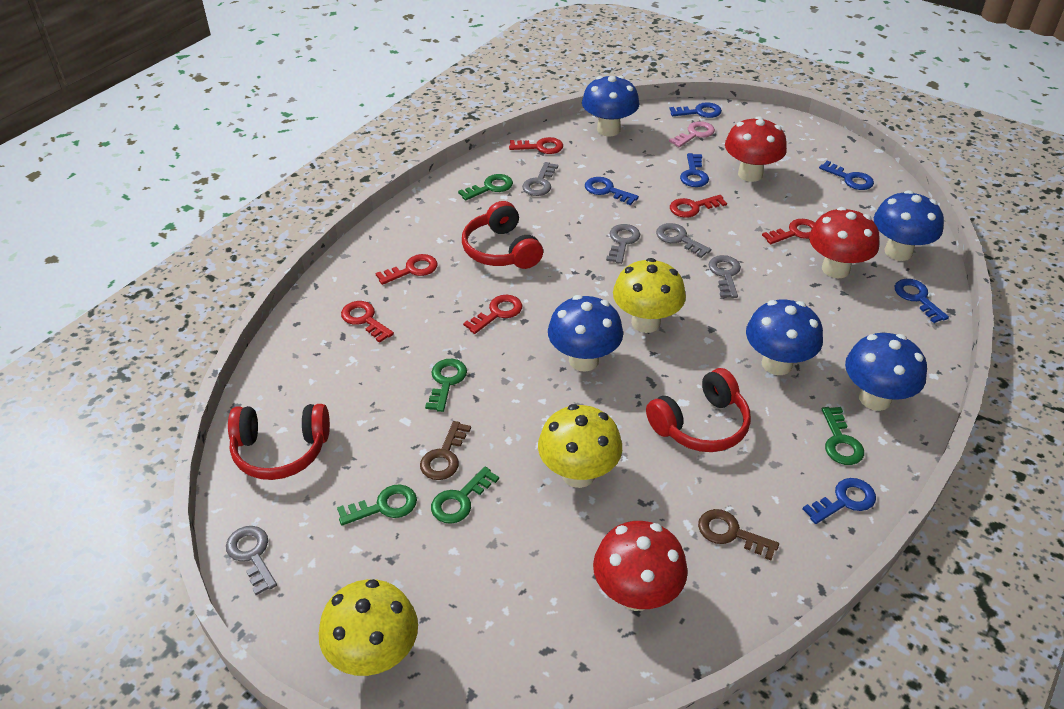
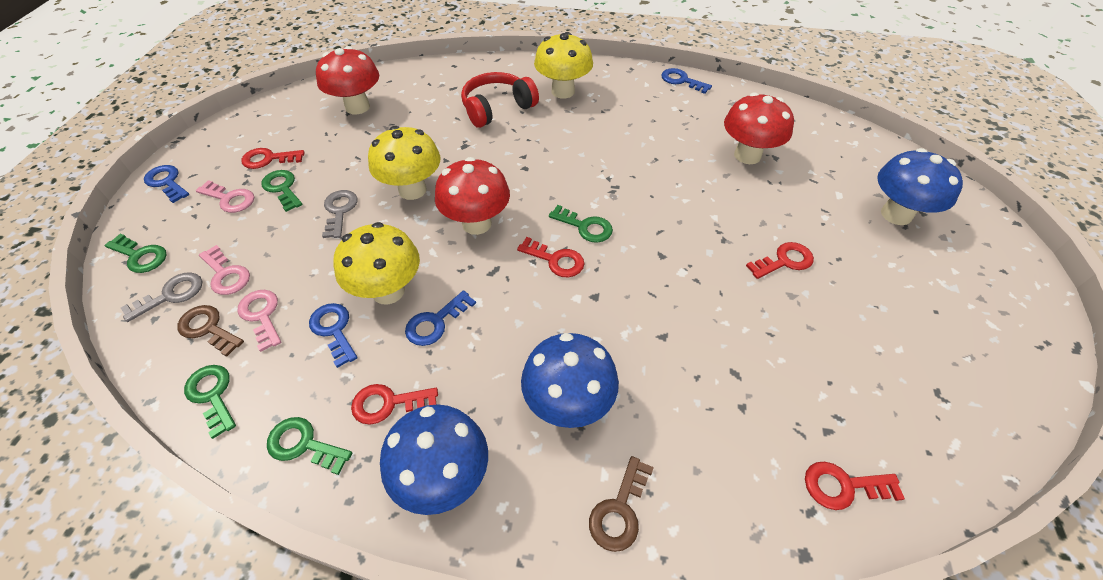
blue key: [585,177,639,205] [670,102,722,118] [680,153,709,187] [803,478,876,524] [819,161,874,190] [895,279,949,323] = 6 -> [144,165,189,203] [309,303,358,368] [405,290,476,346] [661,68,712,94] = 4
blue mushroom: [548,295,623,371] [582,76,639,136] [746,300,823,375] [845,333,927,411] [874,190,944,261] = 5 -> [380,404,488,515] [521,333,619,428] [877,148,963,225] = 3
grey key: [226,526,277,595] [522,162,558,196] [606,224,640,264] [656,223,711,258] [709,255,741,298] = 5 -> [121,272,202,322] [322,190,358,238] = 2
pink key: [669,121,715,147] = 1 -> [196,180,254,213] [199,245,250,295] [238,290,281,352] = 3
red headphones: [228,404,330,480] [462,201,543,269] [646,368,751,452] = 3 -> [461,72,539,128] = 1
red key: [341,301,394,343] [376,254,438,285] [463,295,522,334] [509,137,563,154] [670,195,727,218] [762,219,815,244] = 6 -> [242,148,305,169] [351,384,438,425] [517,237,584,277] [746,242,814,279] [805,462,905,510] = 5

